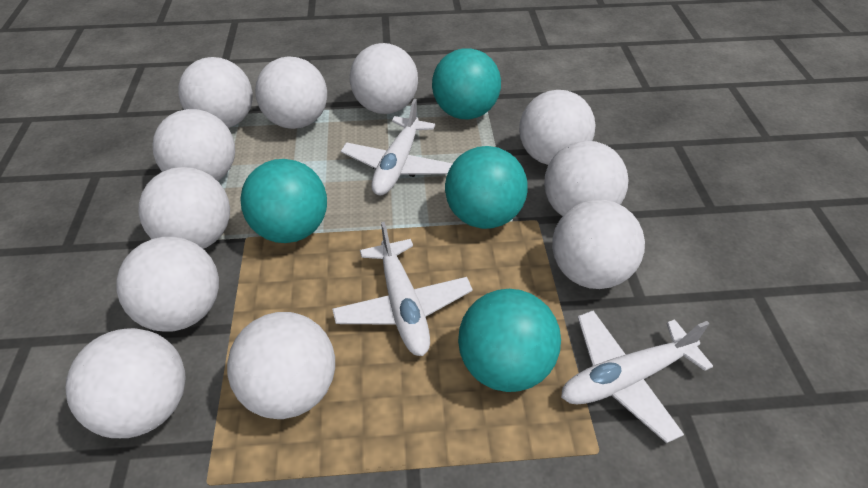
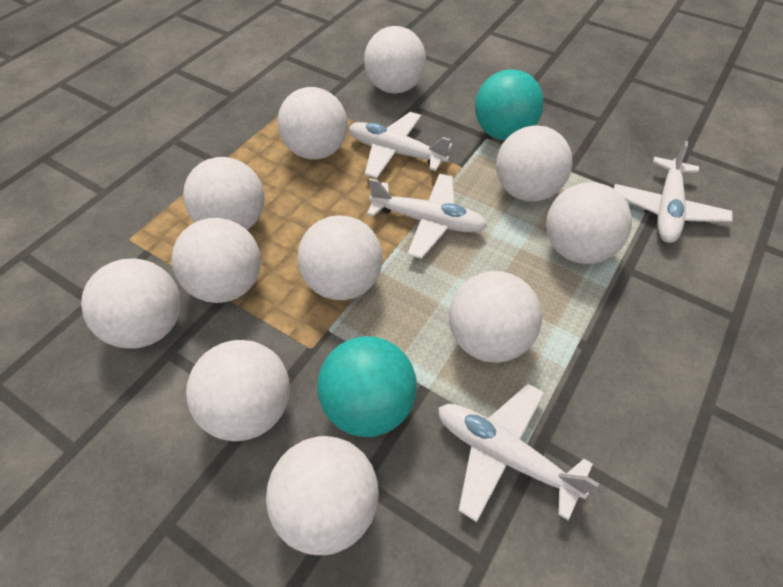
turquoise ball: [240,159,327,243] [432,48,501,119] [445,146,528,229] [458,289,561,392] = 4 -> [317,336,417,437] [475,69,544,140] = 2
white plane: [332,222,473,356] [341,99,452,195] [561,311,713,443] = 3 -> [349,112,452,179] [367,174,487,259] [438,384,599,522] [614,141,732,243] = 4

